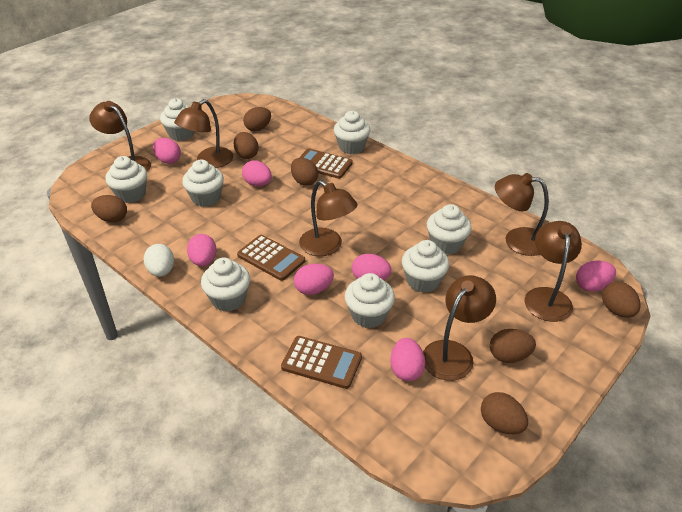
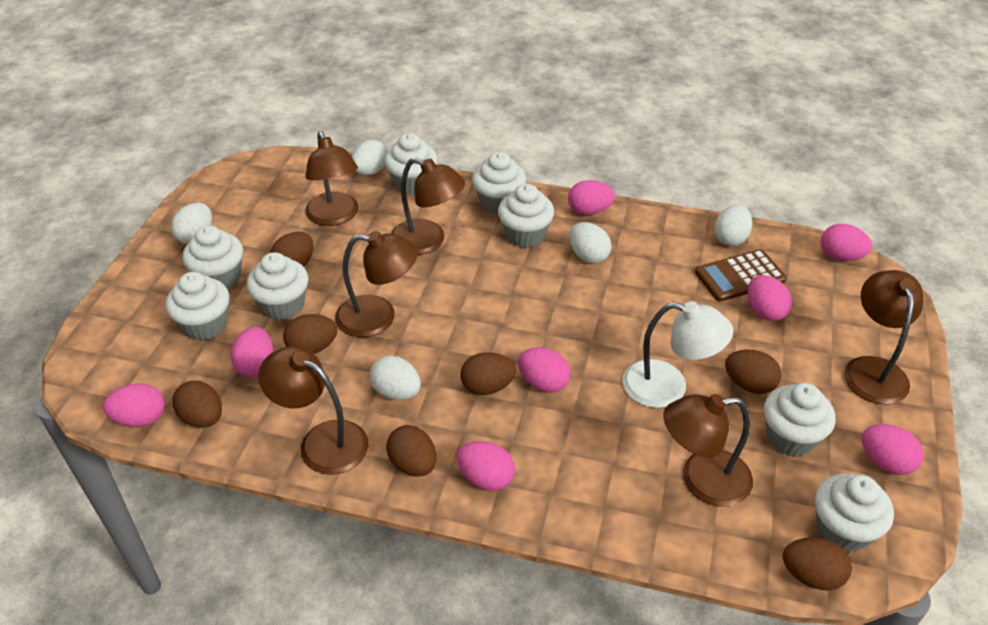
brown calculator: [237,235,305,281] [281,336,362,389] [299,148,353,179] = 3 -> [695,249,787,302] = 1
pink egg: [153,138,181,164] [187,234,217,266] [242,160,272,187] [294,264,334,295] [352,254,391,280] [390,338,425,381] [576,260,616,292] = 7 -> [103,383,165,427] [231,327,273,377] [457,441,515,491] [518,347,571,393] [568,180,615,215] [748,275,792,321] [821,224,872,261] [862,424,923,475] = 8
white egg: [144,244,174,277] = 1 -> [171,203,212,244] [352,140,388,175] [370,356,421,400] [569,222,611,264] [714,204,753,246] = 5
white lamp: none = 0 -> [622,301,733,408] = 1

